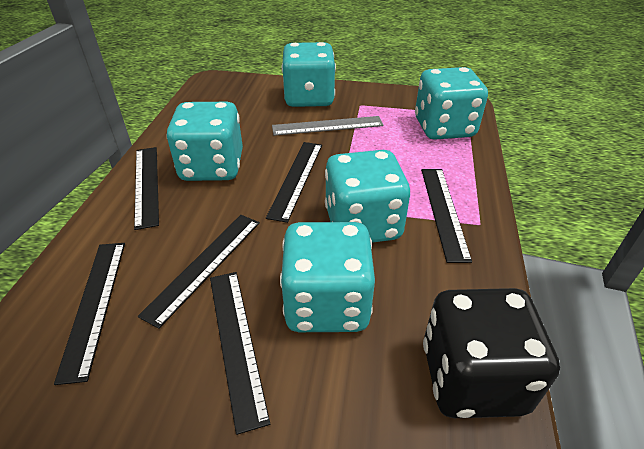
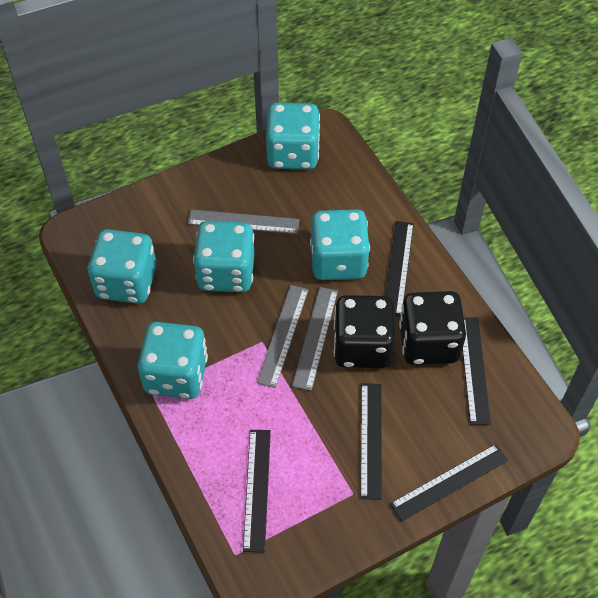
black dice: [423,288,560,418] = 1 -> [334,295,395,368] [399,291,466,365] = 2
black ruler: [54,243,125,385] [134,147,159,230] [138,215,260,329] [210,272,270,435] [266,142,322,223] [421,169,472,263] = 6 -> [243,430,271,552] [360,383,382,500] [385,221,414,317] [390,444,508,521] [462,317,491,425] = 5
grey ruler: [272,116,383,136] = 1 -> [188,210,299,234] [257,285,309,388] [292,287,338,391] = 3

